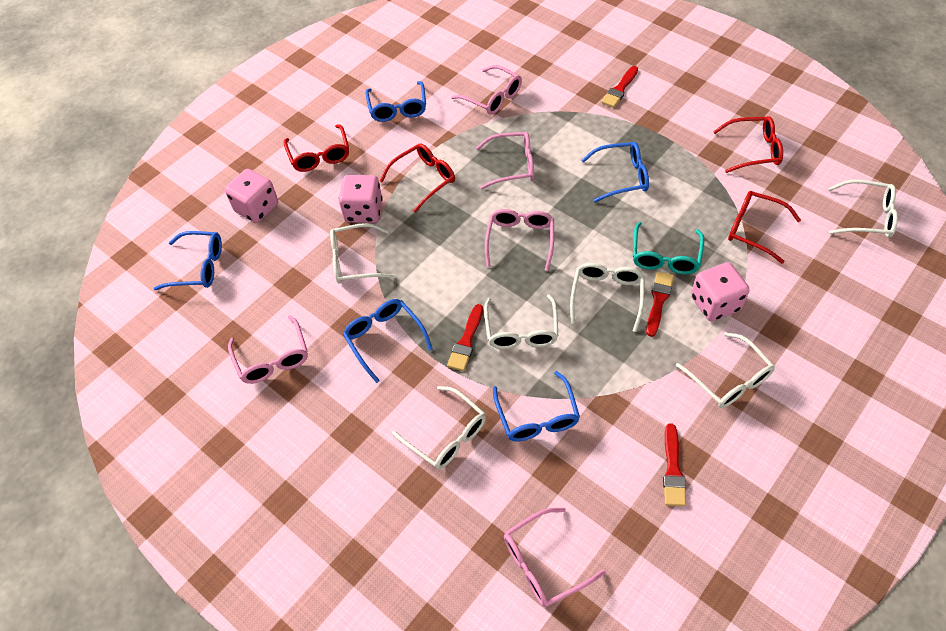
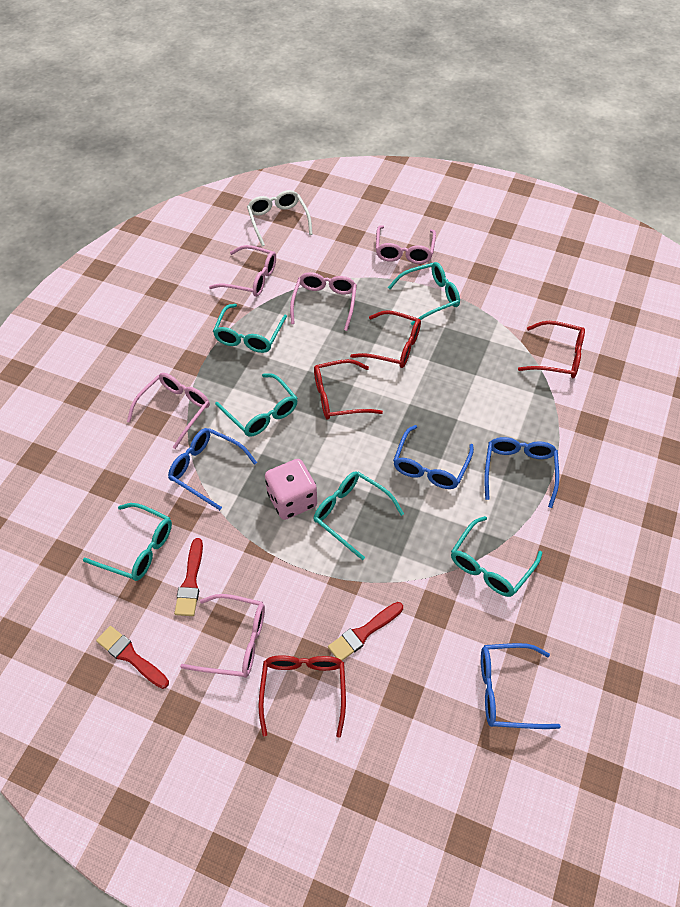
blue glasses: [154,231,222,290] [343,299,433,383] [365,81,426,122] [493,371,580,442] [581,142,649,203] = 5 -> [168,428,257,510] [393,425,474,489] [481,643,561,729] [484,437,559,508] = 4
pink dice: [225,169,278,223] [338,175,382,223] [691,262,750,321] = 3 -> [265,459,317,520] = 1
red brush: [447,304,483,371] [601,66,638,108] [646,271,674,337] [663,423,686,506] = 4 -> [96,626,169,689] [174,538,203,616] [328,602,403,661] = 3
turquoise glasses: [633,222,704,274] = 1 -> [83,503,172,581] [213,304,287,353] [215,373,297,437] [314,471,404,560] [388,262,460,325] [451,516,542,597] = 6
white glasses: [330,223,396,284] [392,386,486,469] [484,294,558,349] [570,263,645,332] [676,332,775,408] [828,180,898,238] = 6 -> [247,190,313,246] = 1

